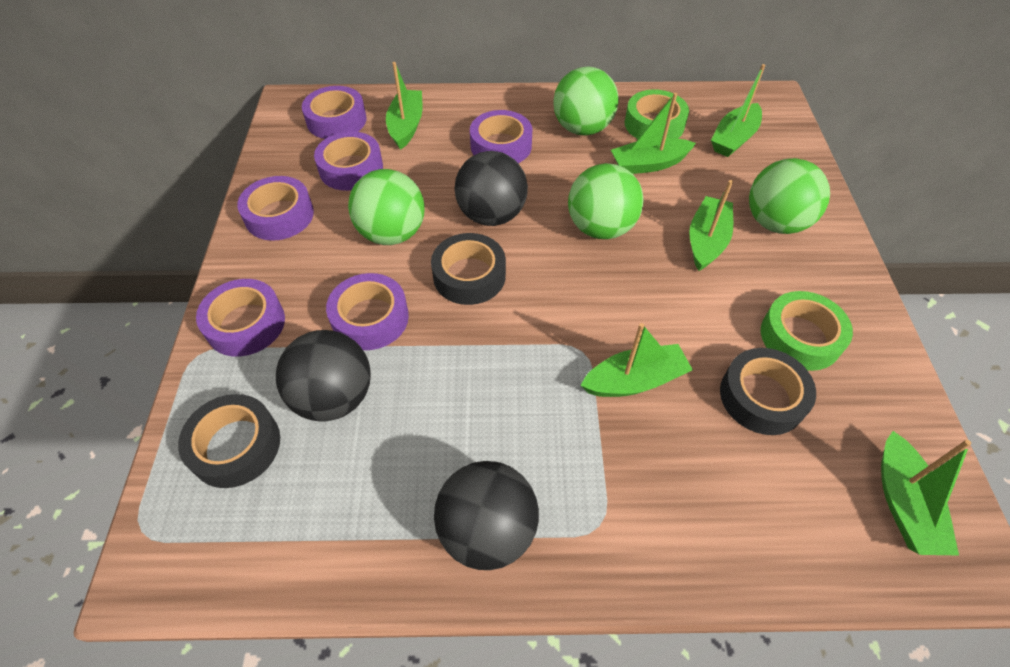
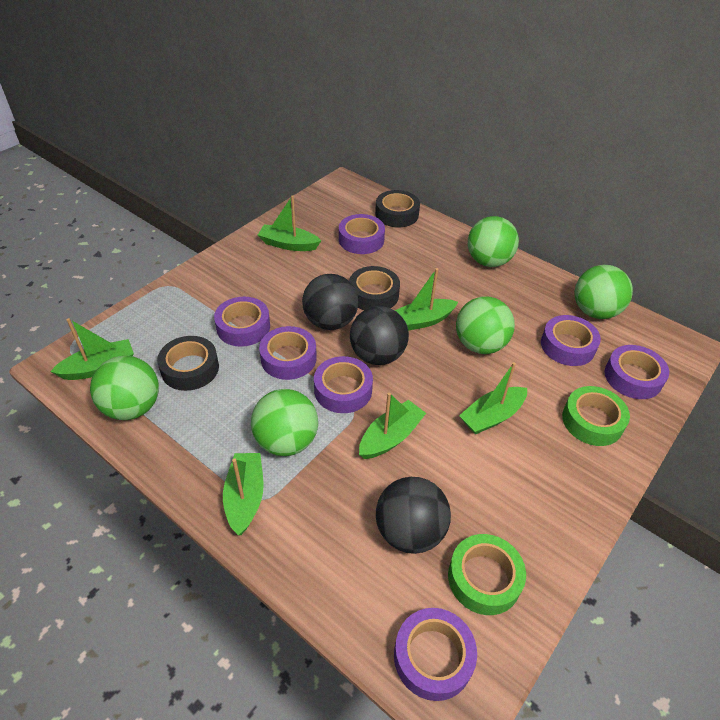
green ball: [348,169,425,245] [553,67,619,136] [568,163,643,239] [749,158,830,234] = 4 -> [90,356,159,420] [251,389,318,456] [456,296,515,354] [468,216,519,267] [574,265,633,319] = 5
purple tape: [196,279,285,357] [237,176,314,240] [302,86,366,139] [314,131,383,191] [326,273,409,350] [470,110,532,163] = 6 -> [214,297,270,347] [259,326,317,380] [314,356,373,413] [339,214,385,254] [394,608,477,701] [541,315,601,366] [605,345,669,399] = 7

